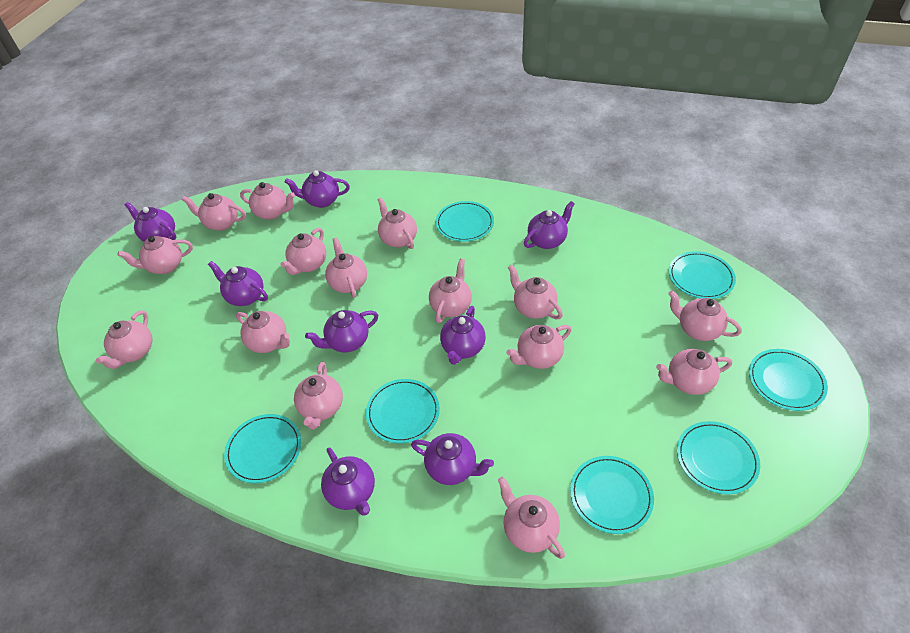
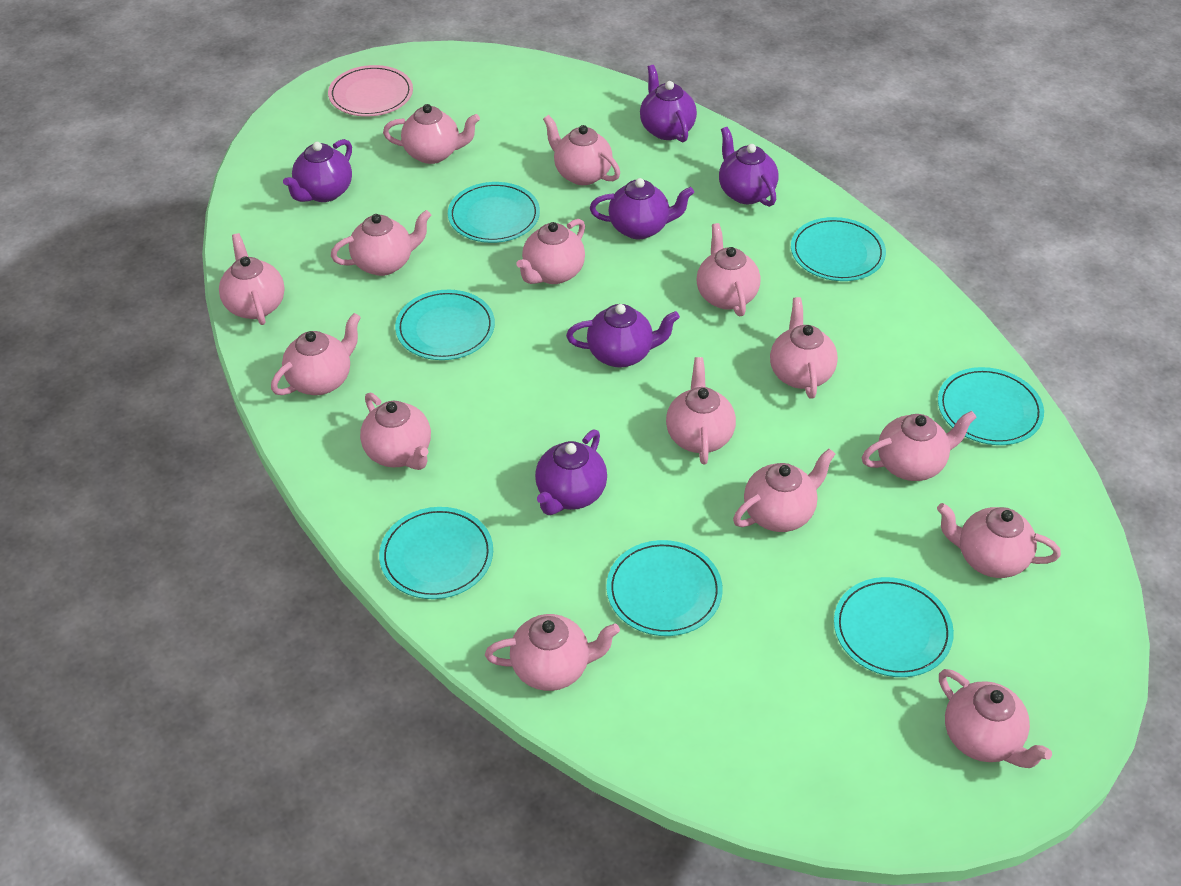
pink plate: none = 0 -> [328,65,413,117] = 1
purple teapot: [125,202,176,242] [208,261,268,306] [285,170,350,208] [305,310,378,352] [321,447,375,516] [411,433,494,485] [440,306,486,365] [524,201,575,249] = 8 -> [283,139,352,202] [535,430,607,515] [566,304,680,368] [590,178,694,240] [640,65,697,143] [719,127,778,207] = 6

